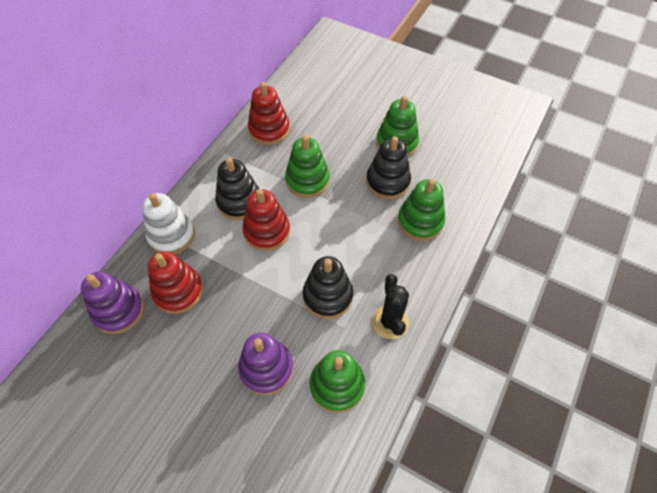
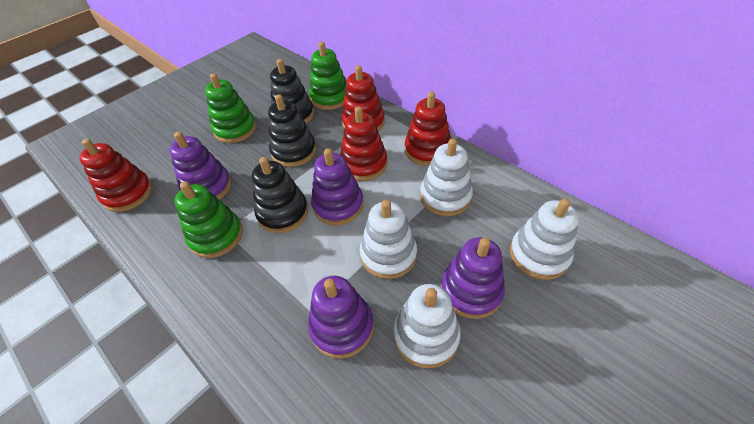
black cactus: [372,274,409,339] = 1 -> none = 0
green stacking toy: [285,135,330,198] [310,350,365,413] [376,96,419,157] [398,179,445,241] = 4 -> [175,182,243,258] [205,73,256,143] [309,42,347,110] = 3
purple stacking toy: [81,271,144,334] [238,333,293,396] = 2 -> [169,132,232,200] [308,276,374,359] [311,148,364,225] [441,237,505,319] = 4
red stacking toy: [148,251,203,314] [242,189,290,251] [248,82,290,145] = 3 -> [79,139,152,212] [340,106,387,181] [341,65,385,131] [405,92,451,166] = 4
white stacking toy: [142,193,195,254] = 1 -> [359,200,417,279] [393,284,461,368] [420,138,473,216] [510,198,579,280] = 4

